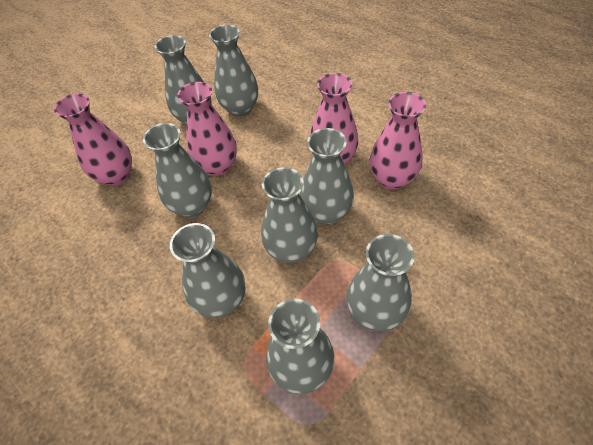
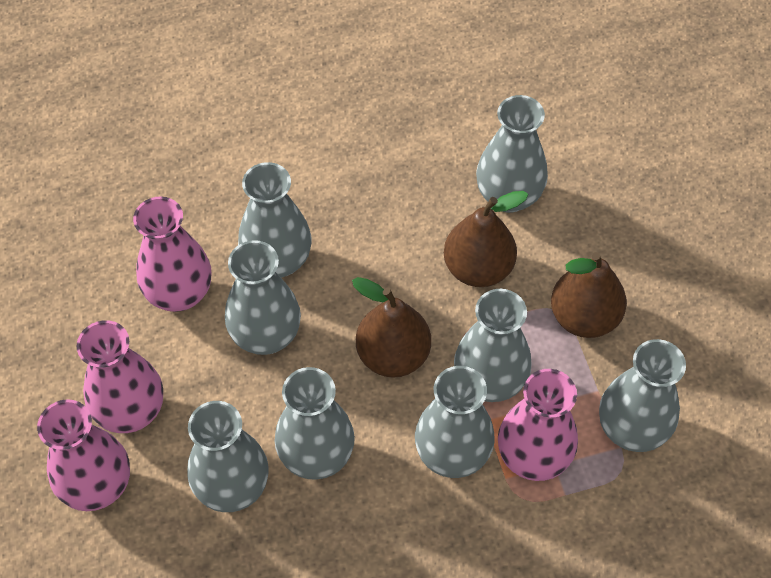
brown pear: none = 0 -> [352,277,431,378] [444,191,528,287] [551,252,627,338] = 3

